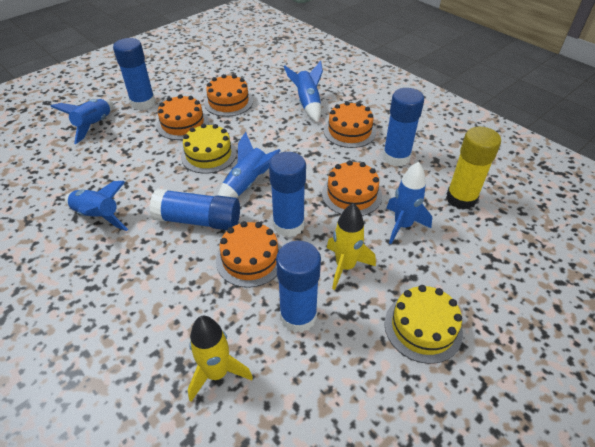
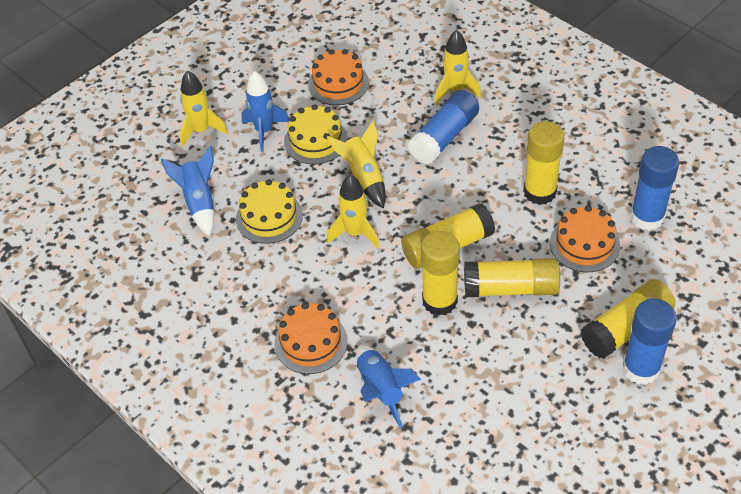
blue glue stick: [113,38,155,110] [149,189,240,230] [269,152,306,237] [276,241,321,333] [383,88,424,166] = 5 -> [408,90,479,164] [622,299,677,385] [630,146,679,230] = 3
blue rocket: [50,99,113,144] [65,181,128,231] [218,132,281,198] [284,61,323,123] [387,162,432,244] = 5 -> [161,146,214,236] [242,71,289,152] [356,345,421,428] = 3
orange cake: [157,94,209,140] [204,74,253,117] [216,221,281,288] [322,160,382,216] [324,101,376,148] = 5 -> [275,302,348,374] [308,49,369,105] [550,205,620,272] = 3
yellow glue stick: [446,127,501,210] = 1 -> [401,203,495,269] [421,231,460,316] [464,258,560,297] [523,121,565,205] [581,279,675,359] = 5
yellow rocket: [188,316,253,402] [327,203,376,290] = 2 -> [180,70,228,147] [327,120,386,208] [327,174,379,248] [434,30,482,104] = 4

